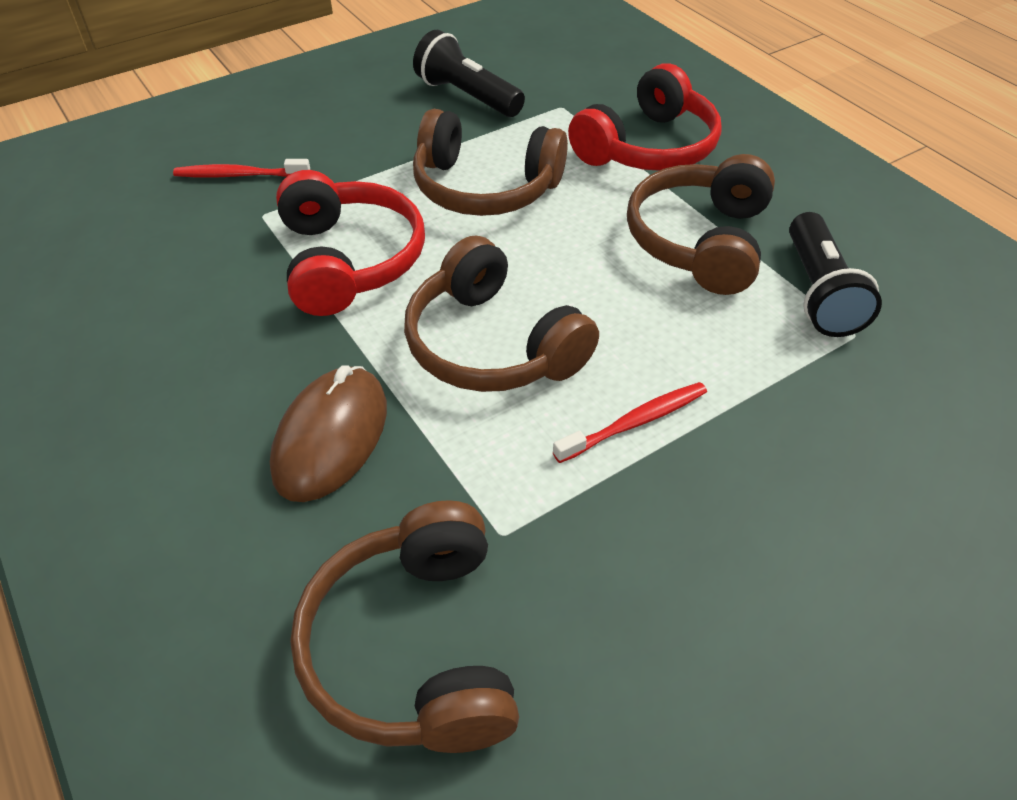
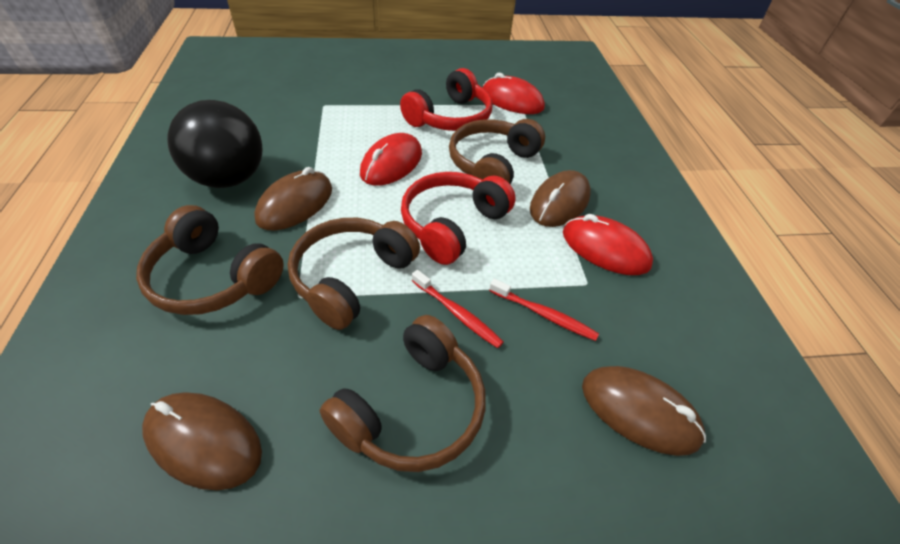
black ball: none = 0 -> [167,100,262,188] = 1
black flashlight: [413,30,525,117] [789,212,882,337] = 2 -> none = 0
brown mouse: [270,365,387,502] = 1 -> [142,392,262,490] [254,167,332,231] [530,170,591,227] [582,366,706,456] = 4
red mouse: none = 0 -> [360,133,422,186] [483,73,545,114] [563,214,653,275] = 3

